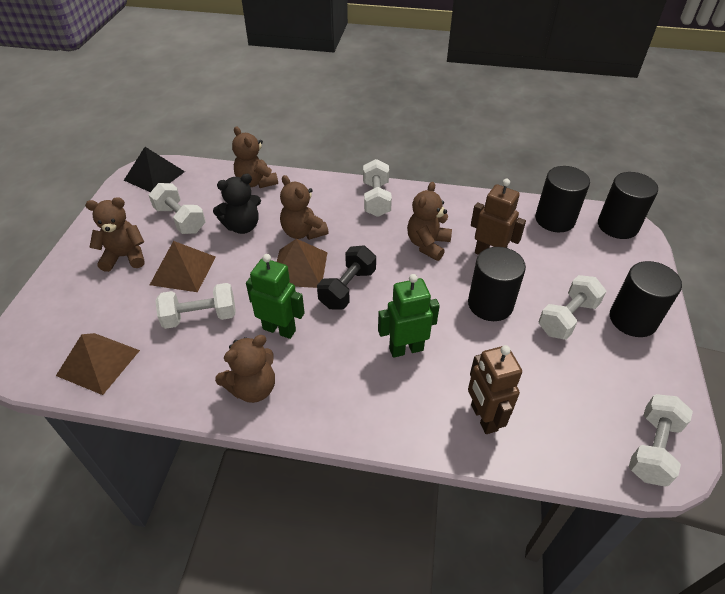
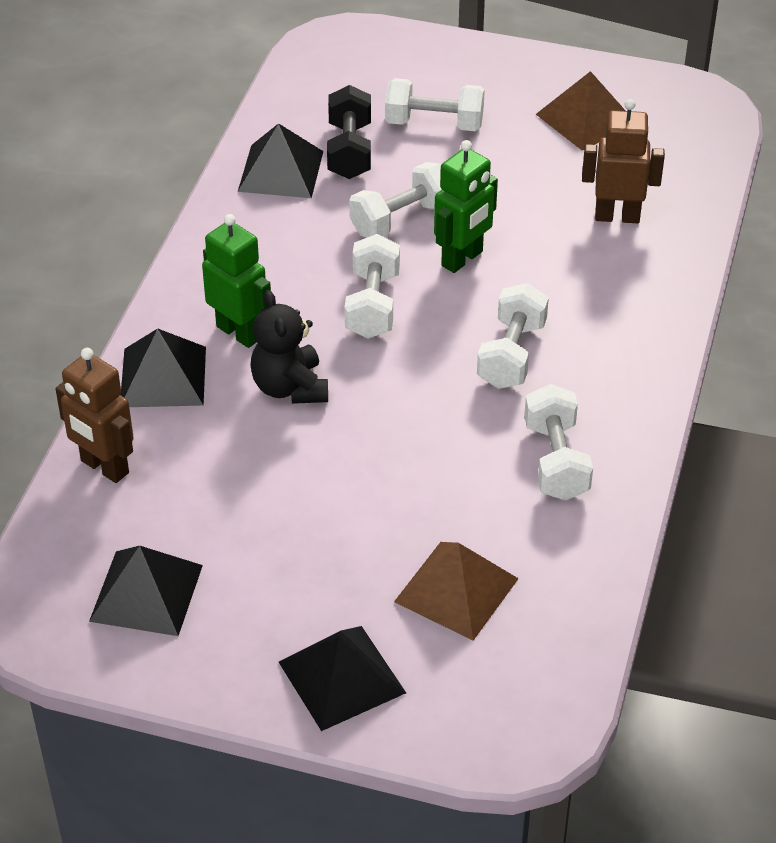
black cylinder: [468,247,526,321] [535,166,590,232] [598,172,658,239] [610,261,682,337] = 4 -> none = 0
black pyramid: [124,147,185,192] = 1 -> [89,546,203,636] [121,329,206,407] [238,123,324,198] [279,626,406,731] = 4
brown pyramid: [56,333,140,395] [150,241,216,292] [277,239,328,288] = 3 -> [394,542,519,641] [536,71,626,150] = 2
brown teddy bear: [85,197,145,272] [215,335,275,403] [232,126,278,188] [280,175,328,240] [407,182,452,261] = 5 -> none = 0

